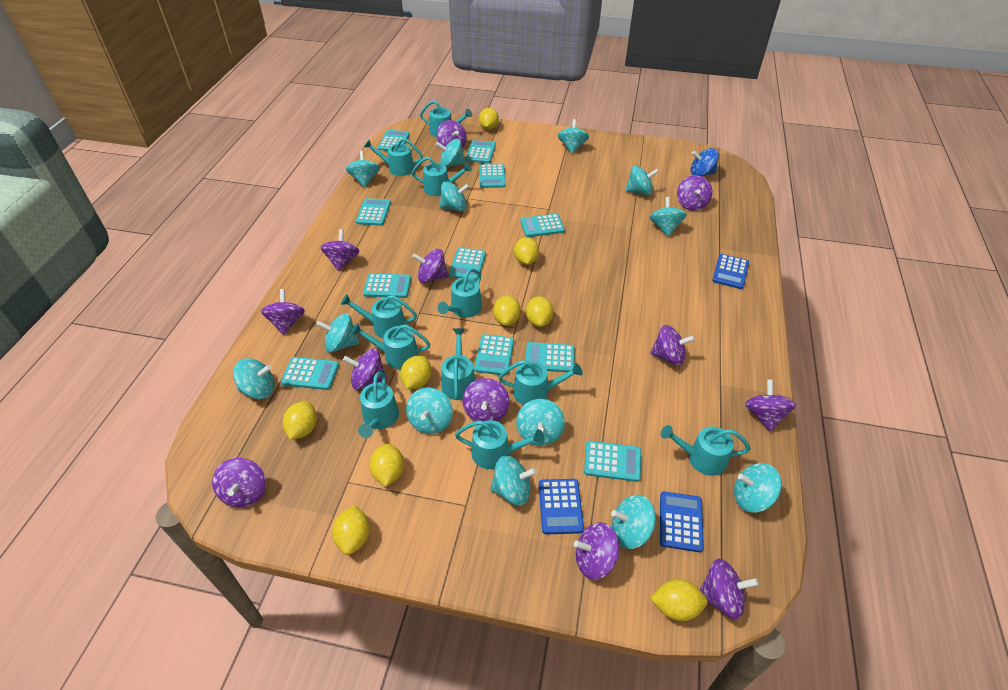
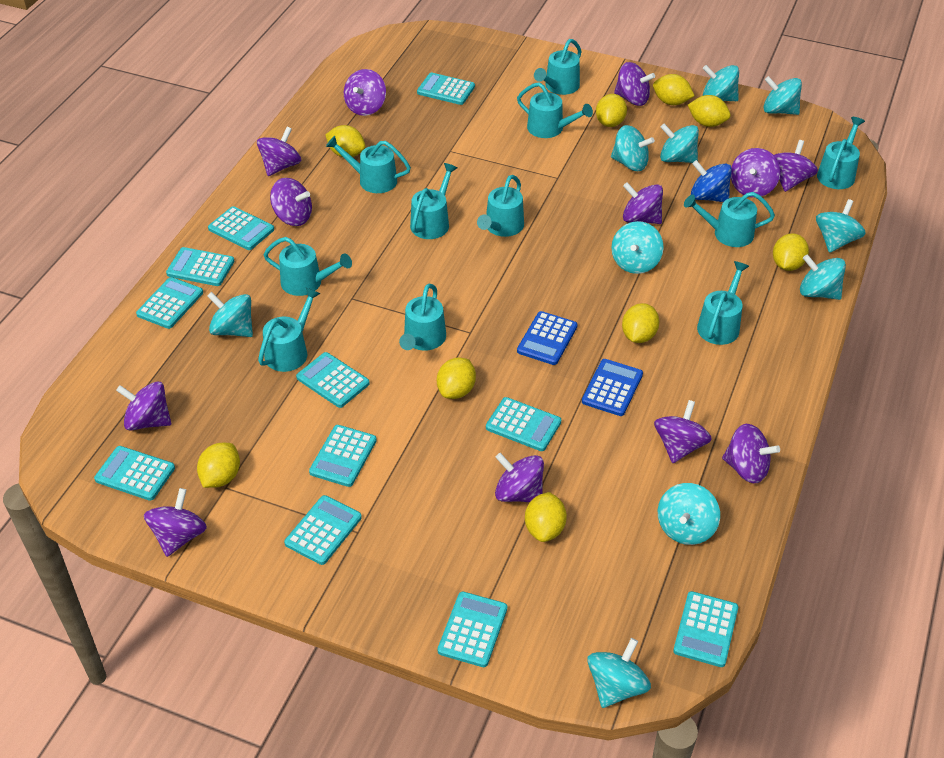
blue calculator: [539,479,584,534] [660,491,704,552] [712,254,749,289] = 3 -> [517,311,578,365] [582,359,643,416] = 2
turquoise spinning top: [233,358,274,399] [316,313,360,353] [346,151,380,188] [406,388,453,434] [436,139,465,167] [439,181,469,212] [490,455,537,506] [516,399,565,446] [558,119,589,154] [611,495,656,549] [626,165,659,195] [650,197,687,237] [734,463,782,512] = 13 -> [207,292,253,337] [587,638,651,708] [611,125,655,171] [611,221,664,274] [658,483,720,545] [660,124,699,163] [703,65,739,101] [764,76,802,115] [800,254,846,300] [816,199,866,253] = 10

